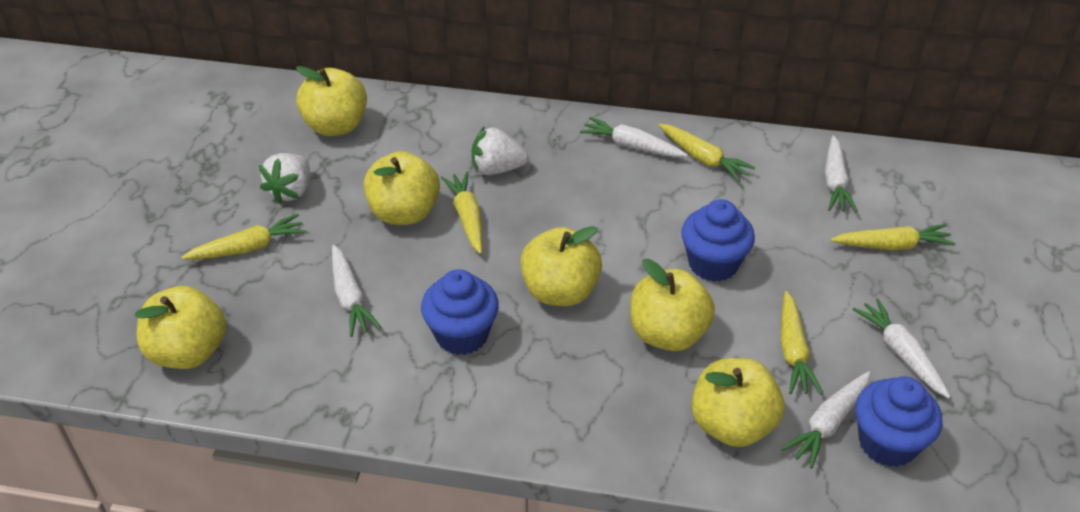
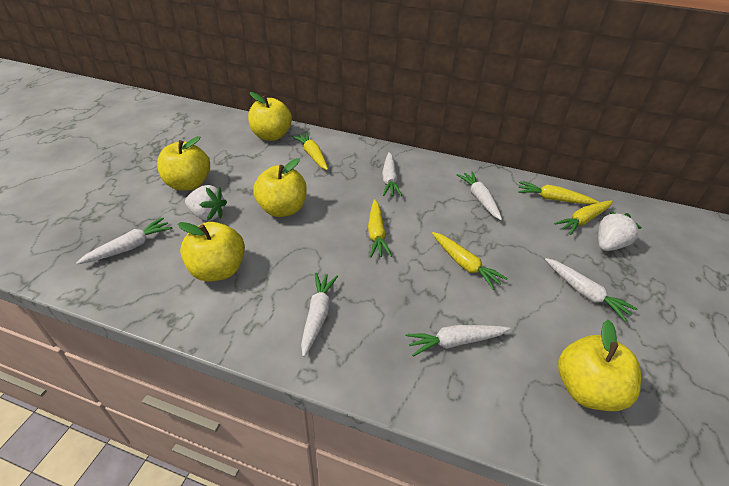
blue cupcake: [421,269,499,355] [682,199,755,282] [855,376,942,467] = 3 -> none = 0
white carrot: [332,245,381,337] [580,117,688,157] [781,371,870,469] [825,135,858,212] [853,298,951,398] = 5 -> [76,217,172,264] [301,273,338,357] [382,152,402,196] [406,325,510,357] [457,172,502,220] [545,258,637,322] = 6
yellow apple: [135,286,226,369] [296,66,367,136] [364,151,440,225] [520,226,602,306] [630,259,715,351] [692,358,784,447] = 6 -> [157,136,210,191] [178,222,245,282] [248,92,292,141] [253,158,307,217] [558,320,641,411] = 5

